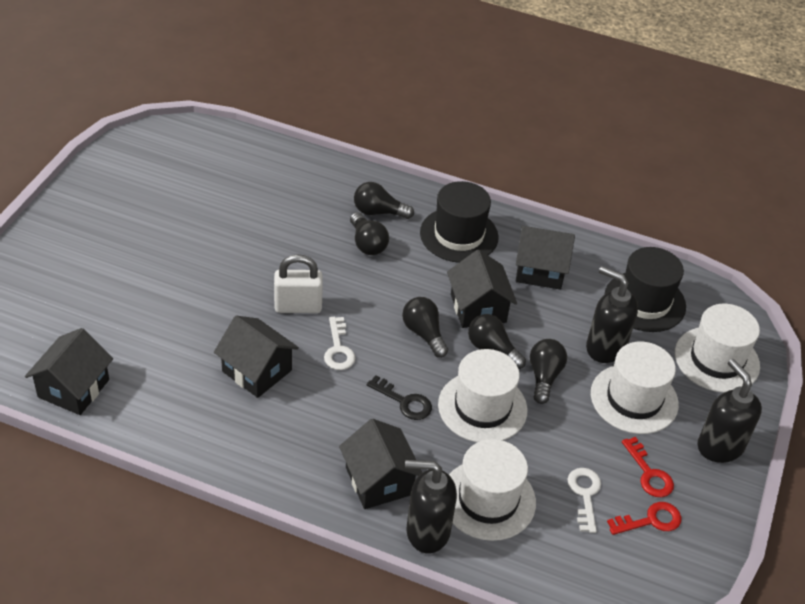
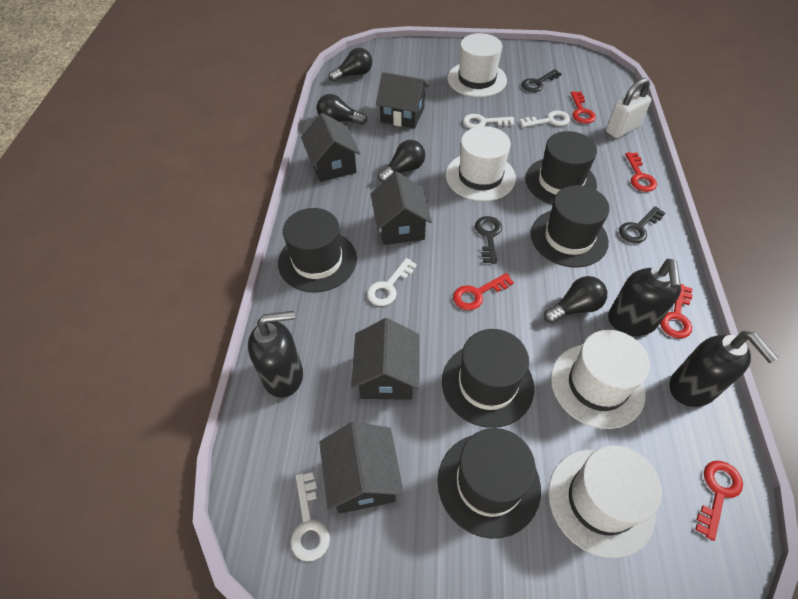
black hat: [420,181,499,263] [604,247,686,332] = 2 -> [278,208,357,292] [438,428,541,539] [442,329,534,428] [525,131,597,205] [531,185,610,268] = 5
black key: [367,375,432,420] = 1 -> [475,216,502,264] [522,69,562,92] [619,206,665,243] = 3
black light bulb: [350,212,389,255] [354,182,414,219] [402,297,448,358] [468,314,526,369] [530,339,567,404] = 5 -> [317,94,367,125] [329,48,372,82] [378,140,425,182] [544,276,607,323] = 4
red key: [607,502,681,535] [622,437,674,497] = 2 -> [453,273,514,310] [571,91,596,124] [625,152,657,192] [660,284,693,339] [695,461,743,541] = 5
white key: [324,317,356,370] [567,468,601,533] = 2 -> [291,472,330,561] [367,258,417,306] [463,114,515,129] [520,110,570,127] = 4

